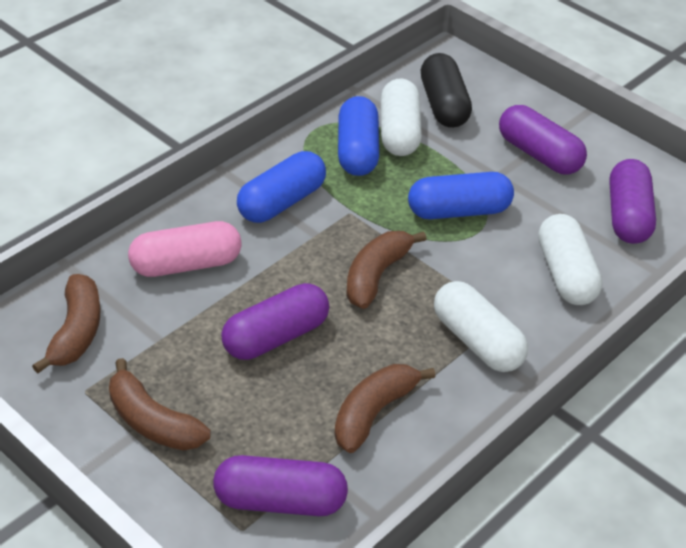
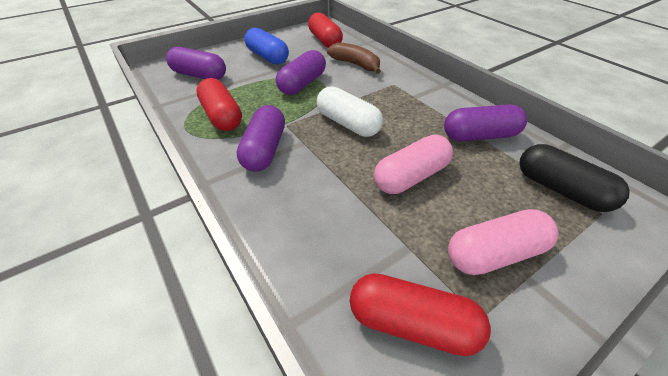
blue capsule: [237,151,326,223] [338,96,379,176] [408,172,514,219] = 3 -> [244,27,289,65] = 1
brown banana: [32,274,100,373] [109,358,211,451] [334,364,435,453] [346,231,427,309] = 4 -> [327,42,381,74] = 1
pink capsule: [128,221,242,277] = 1 -> [374,135,453,194] [448,209,559,275] = 2
red capsule: none = 0 -> [196,78,242,131] [308,13,343,48] [350,273,491,356] = 3
white capsule: [381,78,422,156] [434,281,528,372] [538,214,603,305] = 3 -> [317,86,383,137] = 1

